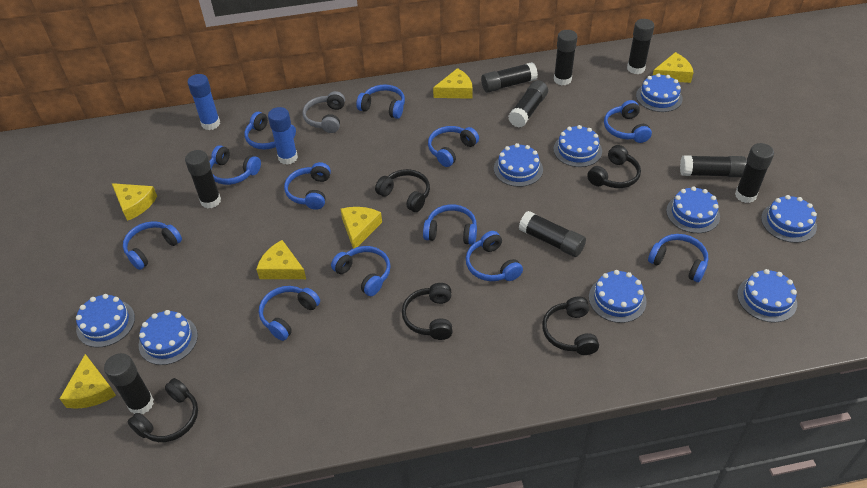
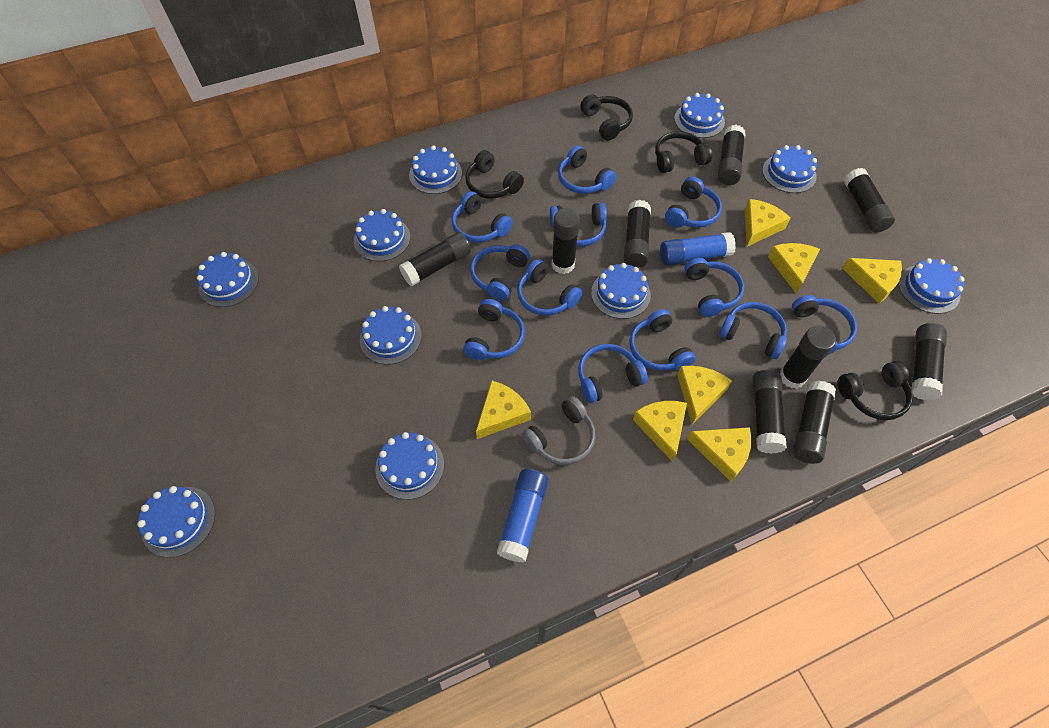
black headphones: [128,378,198,442] [375,169,430,212] [402,283,453,340] [542,296,599,355] [587,145,641,188] = 5 -> [465,150,524,199] [580,94,633,141] [655,131,712,173] [837,361,913,420] = 4
blue cake: [76,294,135,348] [139,310,198,365] [494,143,543,187] [553,125,602,167] [589,270,647,323] [636,73,683,112] [666,186,720,233] [737,269,797,323] [761,195,817,243] = 9 -> [137,486,215,558] [197,252,259,307] [354,209,410,261] [360,306,422,365] [375,432,444,500] [409,145,462,194] [591,263,651,319] [674,93,725,138] [762,145,817,193] [898,258,965,314] = 10
yellow cheese: [60,354,116,409] [112,183,157,221] [256,240,306,279] [341,207,382,249] [433,68,472,99] [652,52,694,83] = 6 -> [476,381,531,439] [633,401,687,462] [677,366,732,424] [687,427,751,482] [745,199,791,247] [768,243,820,294] [842,258,902,303] = 7

